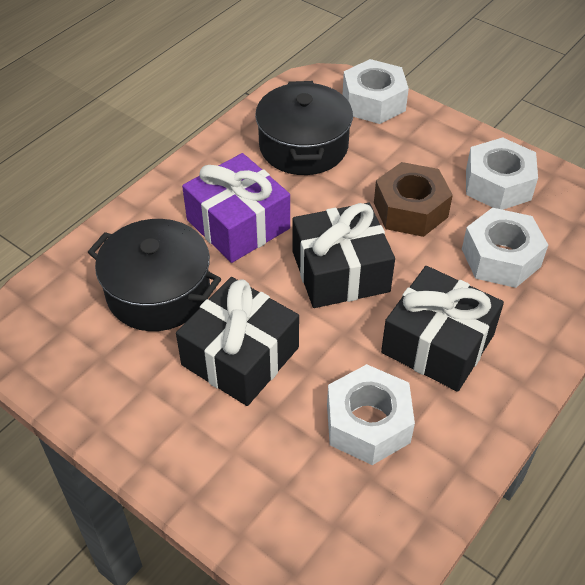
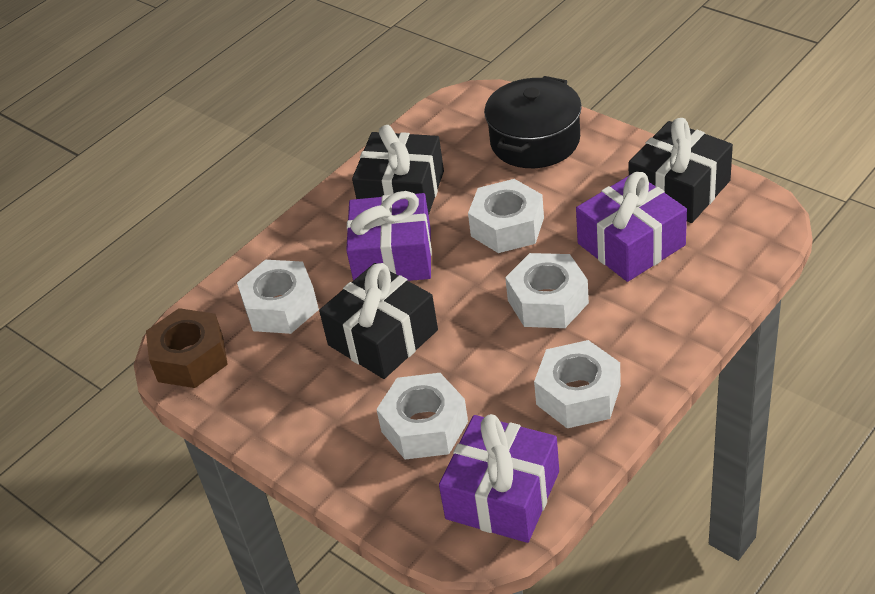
black pot: [88,219,221,331] [255,81,353,175] = 2 -> [484,76,582,168] = 1
purple gift: [182,153,290,263] = 1 -> [346,191,432,281] [439,414,559,543] [576,172,687,282] = 3
white nut: [327,364,415,465] [343,59,409,124] [462,208,548,288] [466,137,538,210] = 4 -> [237,260,319,334] [376,373,468,459] [468,179,544,253] [505,253,589,328] [534,340,621,428] = 5

